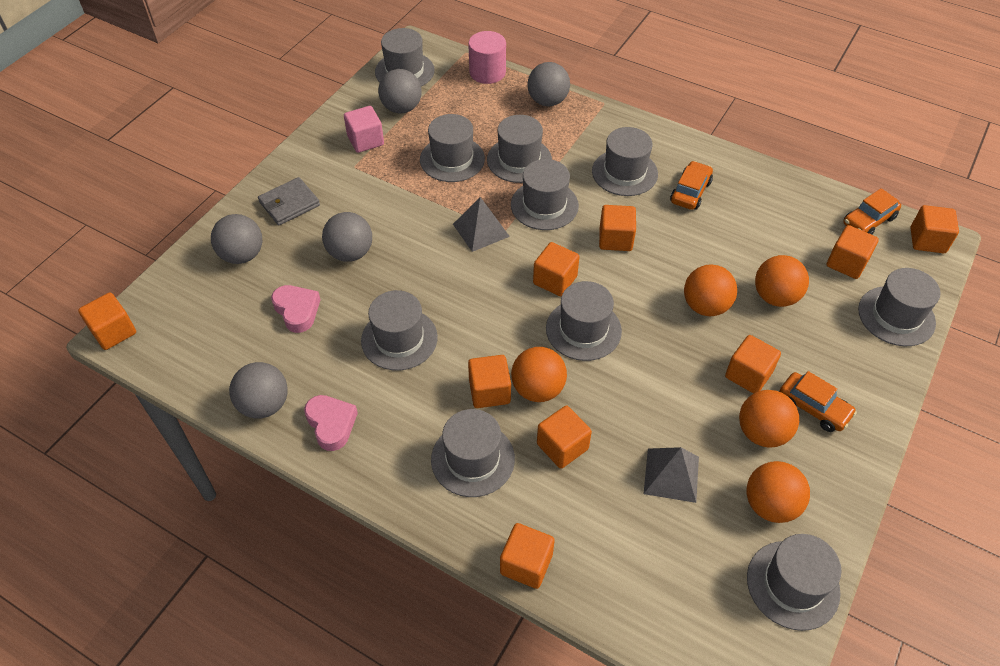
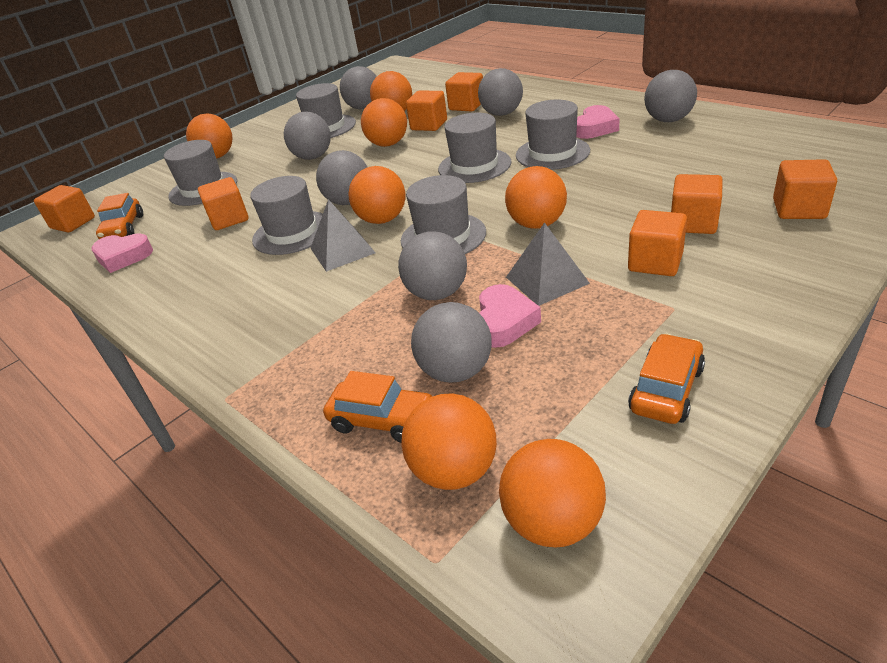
grey ball: [211,214,262,264] [229,362,288,419] [322,212,372,262] [378,69,422,113] [527,62,570,106] = 5 -> [284,112,331,160] [316,150,367,205] [340,66,377,109] [398,231,467,300] [411,302,492,383] [478,68,523,116] [644,70,697,122] = 7
grey hat: [361,290,438,370] [375,28,435,86] [420,114,485,182] [431,409,515,497] [487,115,552,183] [511,159,579,230] [546,281,622,361] [592,127,658,196] [747,534,841,631] [858,268,941,346] = 10 -> [164,140,237,206] [250,176,323,255] [296,83,356,138] [401,175,486,254] [438,113,512,183] [516,99,590,170] = 6
grey wallet: [258,177,320,225] = 1 -> none = 0
orange ball: [511,347,567,402] [684,264,737,316] [739,390,799,448] [747,461,810,523] [755,255,809,307] = 5 -> [186,113,232,159] [349,166,405,224] [361,98,407,147] [370,71,412,111] [401,393,497,490] [499,439,606,547] [505,166,567,229] = 7
orange cube: [78,292,136,350] [468,355,511,408] [500,523,555,589] [533,242,579,296] [537,406,592,469] [599,205,636,251] [725,335,781,394] [827,225,879,279] [911,205,959,253] = 9 -> [34,185,95,233] [198,177,249,230] [406,91,447,131] [445,72,483,112] [628,210,687,276] [671,174,723,234] [773,159,837,219] = 7
pink cube: [344,106,384,153] = 1 -> none = 0
pink cylinder: [468,31,506,84] = 1 -> none = 0
pink heart: [271,285,321,333] [304,395,358,451] = 2 -> [91,233,153,273] [479,284,541,348] [576,105,620,139] = 3

